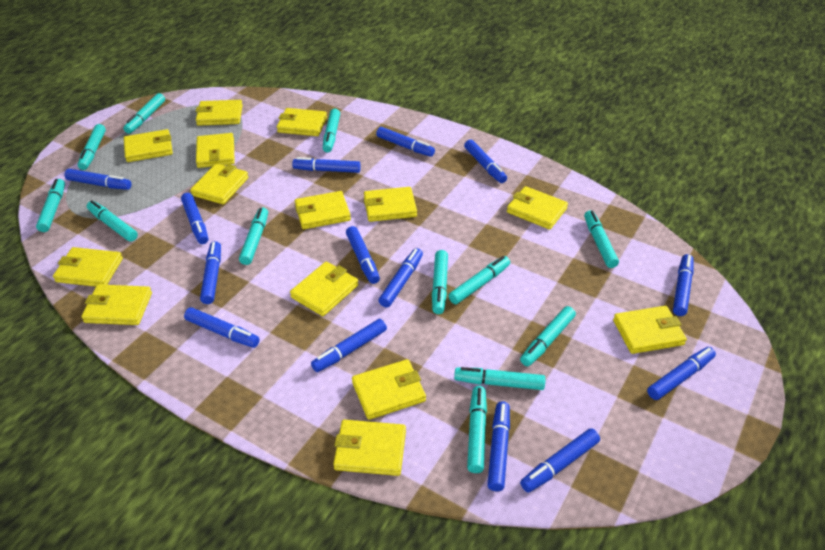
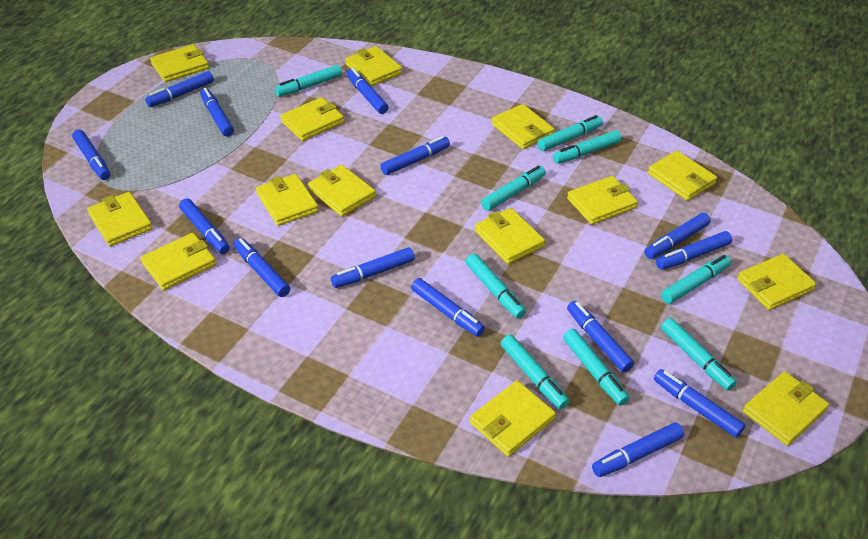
turquoise marker: [36,179,65,232] [77,124,106,170] [87,200,138,242] [123,93,165,134] [239,207,268,265] [323,109,340,153] [432,250,448,314] [448,256,510,304] [454,367,545,390] [467,386,487,473] [520,306,576,366] [584,210,619,268] = 12 -> [275,65,342,97] [466,254,526,319] [481,165,546,211] [501,335,569,409] [537,115,603,151] [553,130,622,164] [563,329,629,406] [661,255,731,304] [661,318,737,391] = 9

